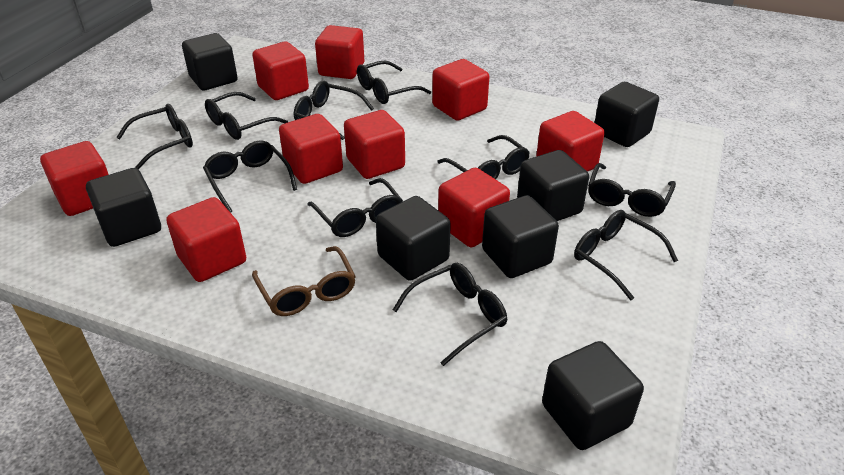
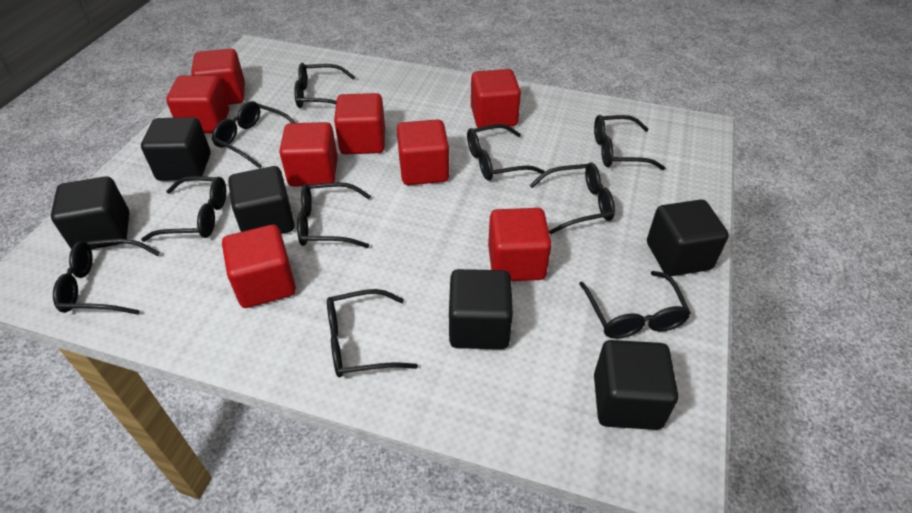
black cube: [86,168,161,247] [182,33,238,90] [376,196,451,281] [482,195,559,278] [517,150,589,221] [542,341,644,450] [594,82,659,147] = 7 -> [51,176,129,250] [141,117,211,181] [228,166,295,234] [449,269,513,349] [594,340,678,430] [647,199,729,276] = 6
brown glasses: [252,246,356,316] = 1 -> none = 0
red cube: [40,141,109,216] [166,197,246,282] [252,41,309,100] [279,114,343,184] [315,25,364,79] [344,110,405,179] [432,59,489,121] [438,167,510,247] [536,111,605,172] = 9 -> [166,75,229,134] [191,49,245,105] [222,225,296,308] [279,122,338,187] [334,93,385,155] [397,119,449,185] [471,69,521,128] [488,208,552,281] = 8

